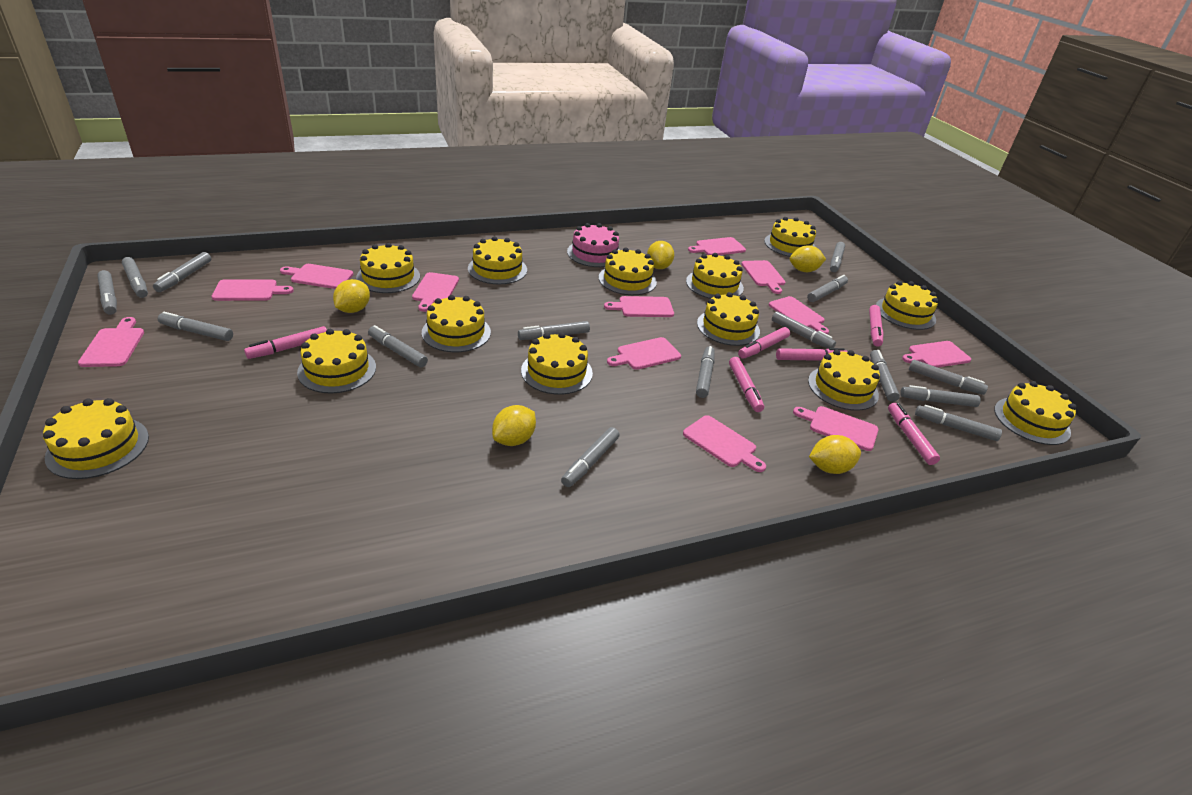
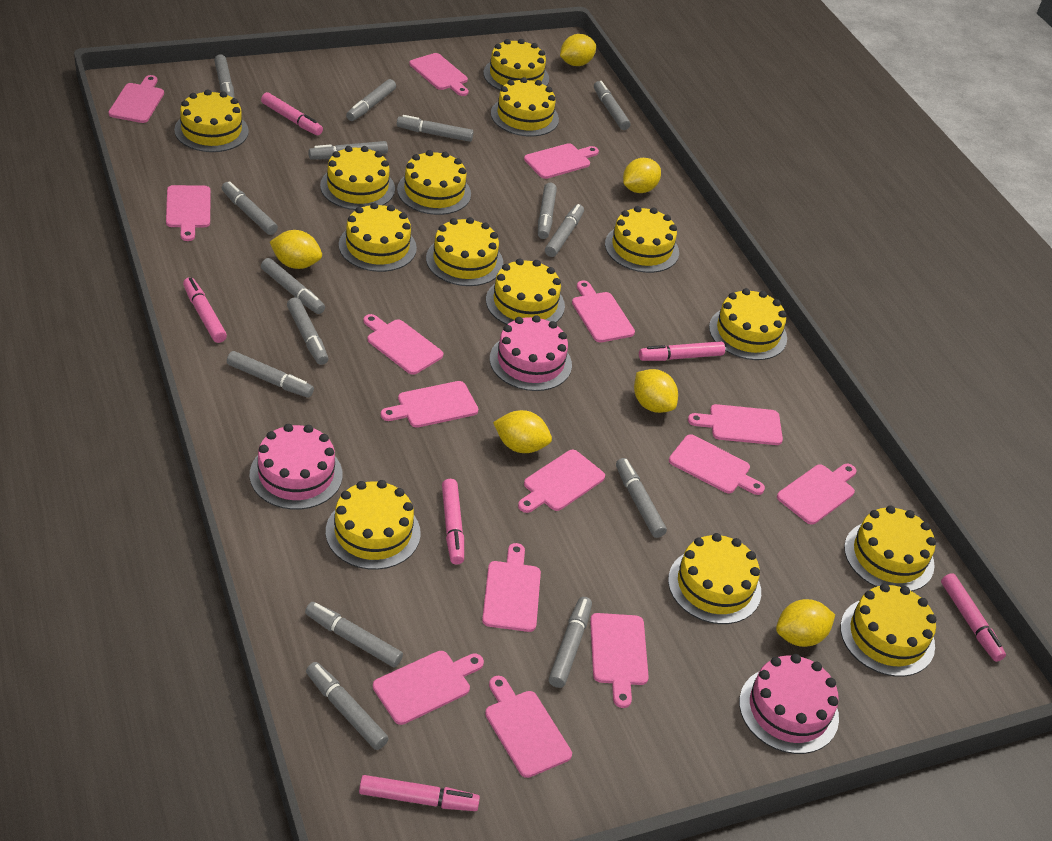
pink cake: [567,223,620,267] = 1 -> [250,424,343,510] [490,315,572,391] [739,654,839,754] = 3
pink cutting board: [78,317,144,367] [212,279,294,301] [280,264,354,289] [412,272,459,312] [604,296,674,317] [607,337,681,370] [683,415,766,472] [688,237,746,255] [741,260,785,294] [769,296,829,334] [793,406,879,451] [902,341,971,368] = 12 -> [108,75,164,123] [166,185,210,241] [363,314,444,375] [373,651,484,725] [381,381,478,428] [409,53,469,96] [482,543,541,632] [485,676,572,778] [518,450,605,513] [524,143,599,179] [572,281,635,342] [590,613,649,708] [669,434,765,495] [688,404,783,445] [777,464,857,525] = 15
yellow cake: [43,398,149,479] [297,329,376,393] [356,243,420,293] [422,295,491,352] [468,236,527,284] [521,332,593,395] [599,247,657,295] [686,253,744,299] [697,292,760,346] [764,217,816,257] [808,350,880,411] [876,281,938,330] [994,381,1077,445] = 13 -> [174,89,249,152] [320,146,395,210] [326,480,421,570] [339,203,417,272] [397,150,471,215] [426,217,503,286] [483,39,549,90] [486,258,565,325] [491,77,559,137] [605,206,679,273] [668,533,761,624] [709,288,787,360] [840,583,937,677] [844,505,936,591] = 14
yellow lemon: [333,279,370,313] [492,405,536,446] [647,241,674,269] [790,245,826,272] [809,435,861,474] = 5 -> [270,230,322,269] [493,410,552,453] [560,34,596,66] [623,158,661,193] [634,369,678,413] [776,599,835,647] = 6

